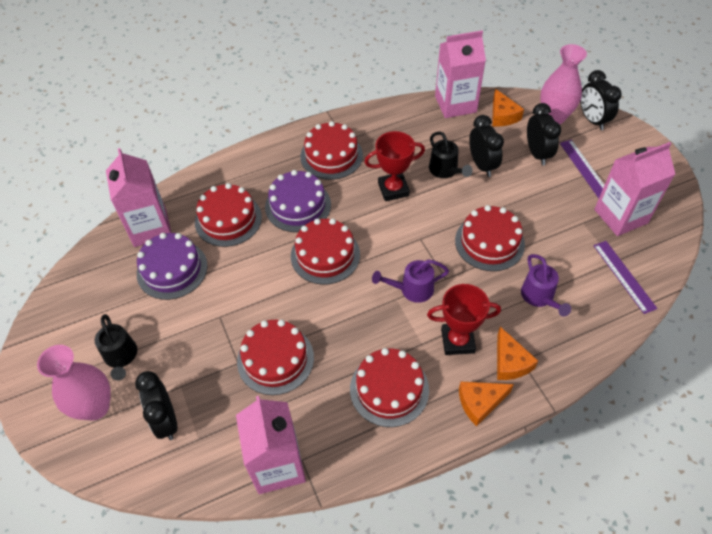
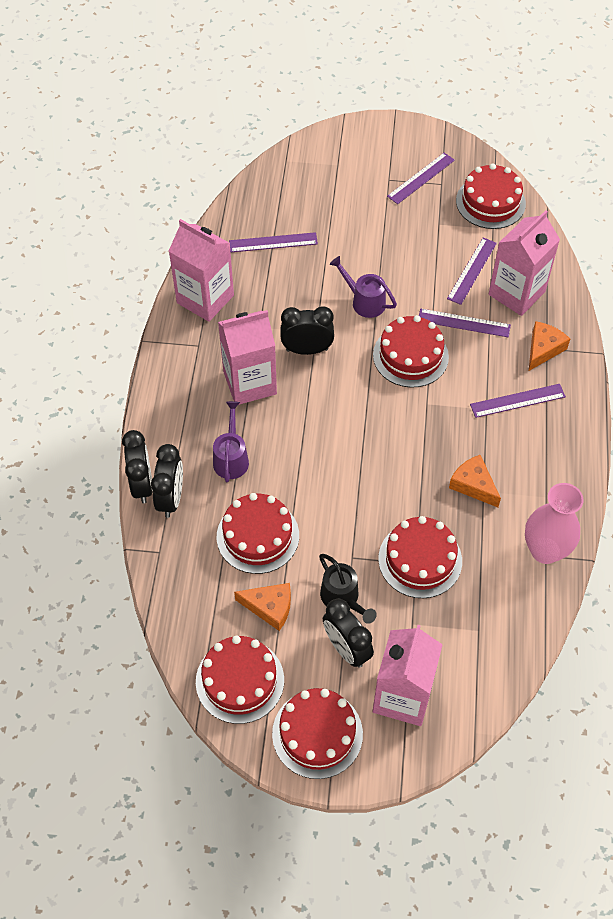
black watering can: [95,314,138,380] [429,132,473,178] = 2 -> [319,554,377,624] = 1
pink vase: [37,345,111,420] [540,44,587,124] = 2 -> [525,483,584,564] = 1
purple cake: [137,233,208,300] [265,170,331,232] = 2 -> none = 0
purple ruler: [560,140,604,198] [593,241,658,314] = 2 -> [229,232,318,252] [387,153,455,204] [419,309,511,337] [447,238,497,305] [470,384,566,418] = 5
red trophy: [365,131,425,201] [427,284,501,355] = 2 -> none = 0

